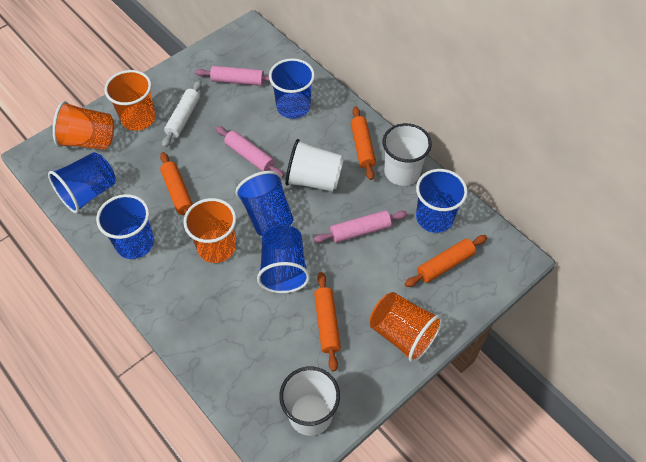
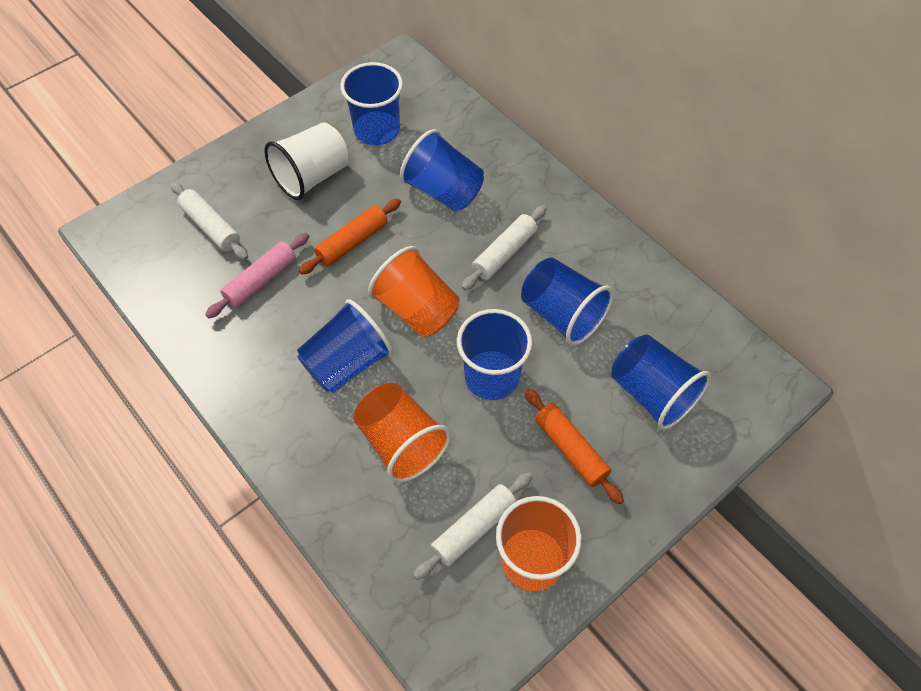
orange cup: [53,101,114,150] [104,70,155,131] [183,198,236,263] [370,292,443,363] = 4 -> [354,383,451,483] [368,246,459,337] [496,496,582,591] = 3
orange rolling pin: [160,152,193,215] [314,272,341,371] [351,107,376,180] [405,235,487,287] = 4 -> [299,199,401,275] [524,388,624,504] = 2
pink rolling pin: [195,66,270,86] [216,126,284,178] [313,210,407,243] = 3 -> [205,233,309,318] = 1
white cup: [279,366,340,436] [285,139,344,192] [383,123,432,186] = 3 -> [264,122,348,200] = 1
white rolling pin: [162,80,202,148] = 1 -> [170,182,248,260] [413,472,532,580] [462,205,547,290] = 3

